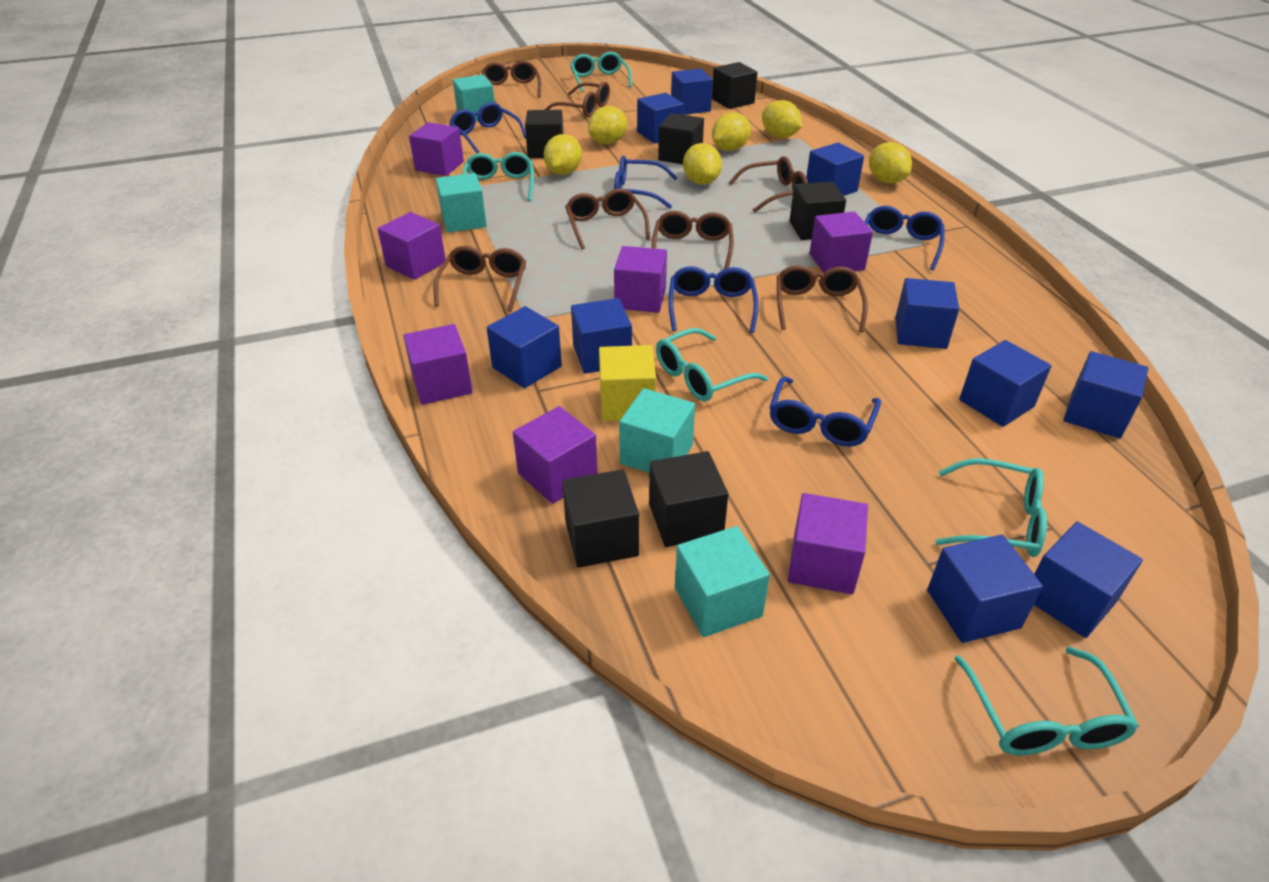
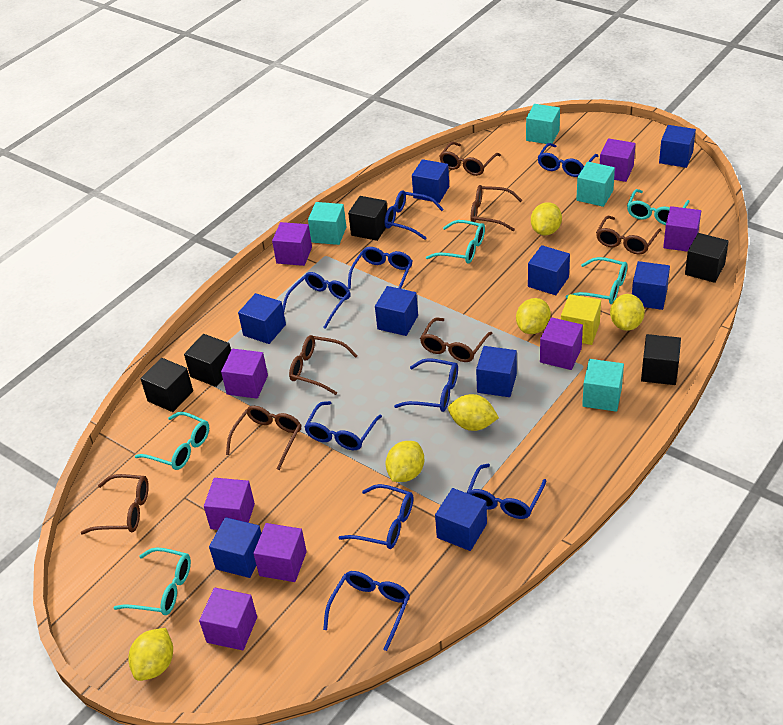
black cube: [525,110,564,158] [562,469,639,568] [649,451,728,547] [658,113,704,164] [712,62,757,109] [789,182,846,240] = 6 -> [140,358,193,412] [184,334,231,387] [348,196,387,241] [641,334,681,385] [685,233,729,283] = 5
blue cube: [487,306,562,388] [571,298,632,374] [637,93,684,144] [671,69,713,115] [806,143,864,196] [895,278,959,349] [927,535,1043,643] [959,340,1052,427] [1034,521,1143,638] [1064,351,1148,438] = 10 -> [209,517,261,578] [238,293,286,344] [375,286,418,336] [412,159,449,203] [435,488,487,551] [476,346,517,397] [528,245,570,295] [632,261,670,310] [659,125,696,168] = 9
blue glasses: [449,102,526,153] [614,156,678,208] [668,266,759,333] [769,376,881,447] [865,206,945,270] = 5 -> [283,272,351,329] [304,401,382,450] [323,571,410,651] [338,484,413,549] [348,247,413,289] [385,190,444,240] [394,358,458,412] [467,464,546,519] [537,143,598,177] = 9
purple cube: [377,212,446,280] [403,324,473,405] [409,122,464,176] [513,406,598,504] [614,246,667,313] [788,493,868,594] [809,211,873,273] = 7 -> [199,587,257,650] [204,478,255,530] [221,349,268,399] [253,523,307,582] [272,222,312,266] [540,317,583,370] [600,138,636,182] [663,206,701,252] = 8

